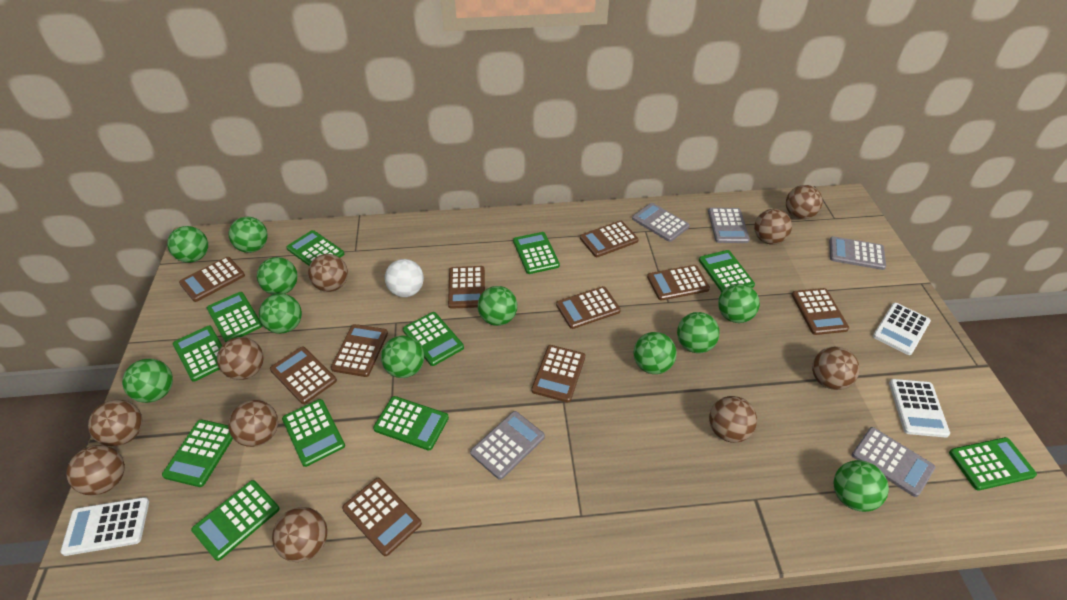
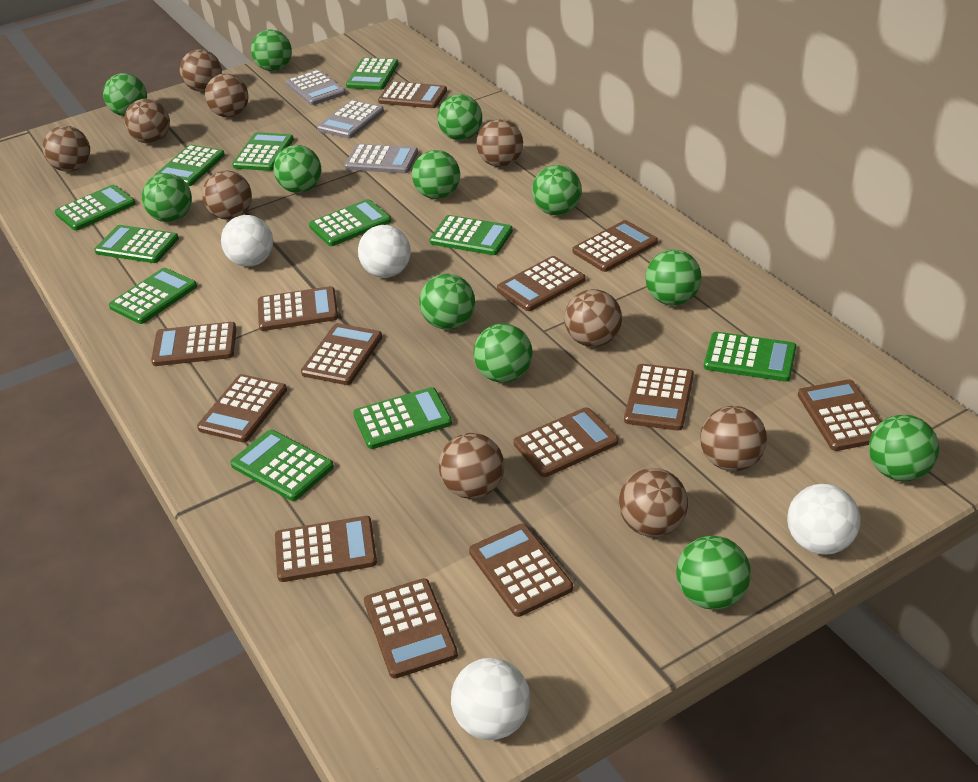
brown calculator: [179,257,245,302] [270,346,337,404] [331,324,388,377] [342,478,422,556] [448,266,485,309] [531,345,585,402] [556,286,621,329] [580,221,639,257] [647,265,710,300] [792,288,849,335] = 10 -> [151,322,236,366] [197,374,287,442] [258,286,338,331] [275,516,377,582] [301,323,382,385] [364,578,458,679] [378,81,447,108] [469,523,573,617] [497,256,585,311] [514,407,618,477] [573,220,658,272] [624,364,694,431] [798,379,881,451] = 13
green ball: [122,359,173,403] [167,226,208,263] [229,217,268,253] [257,257,298,295] [259,293,302,334] [381,335,424,378] [478,286,517,326] [634,332,677,374] [677,312,720,353] [718,283,760,323] [834,460,889,512] = 11 -> [103,73,147,116] [142,173,192,222] [251,29,292,71] [273,145,321,193] [412,150,460,199] [419,274,475,330] [437,94,482,140] [473,323,533,383] [532,165,582,215] [645,250,702,306] [676,536,751,610] [869,415,939,481] = 12
grey calculator: [470,411,545,480] [632,203,690,242] [708,208,750,243] [829,236,886,270] [852,427,936,497] = 5 -> [286,70,346,105] [317,100,384,138] [344,144,418,173] = 3
white ball: [385,259,424,297] = 1 -> [221,215,273,267] [358,225,411,278] [451,658,530,740] [787,484,861,555] = 4
white calculator: [60,497,149,556] [873,303,931,355] [889,379,950,438] = 3 -> none = 0

